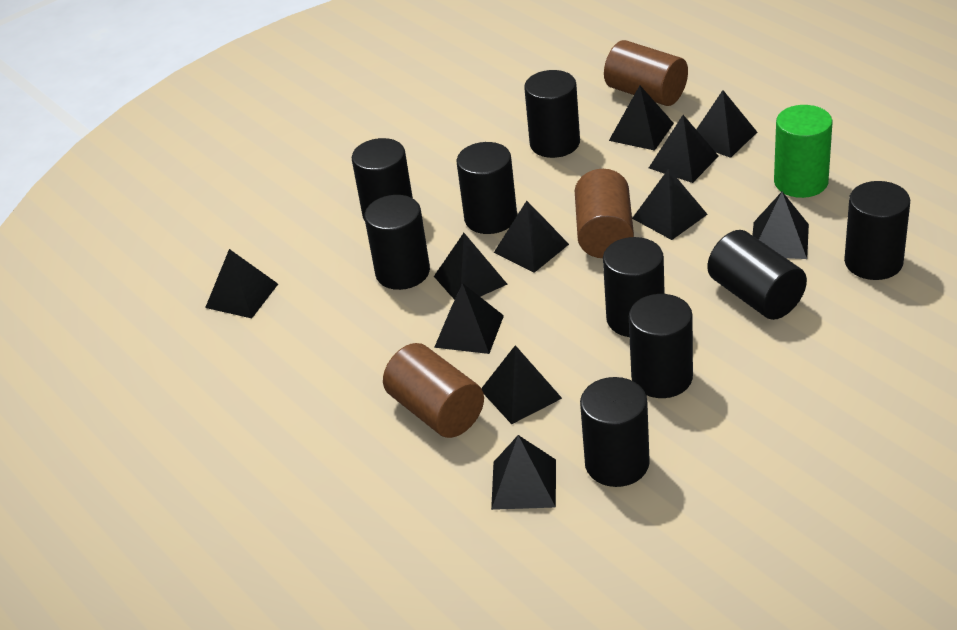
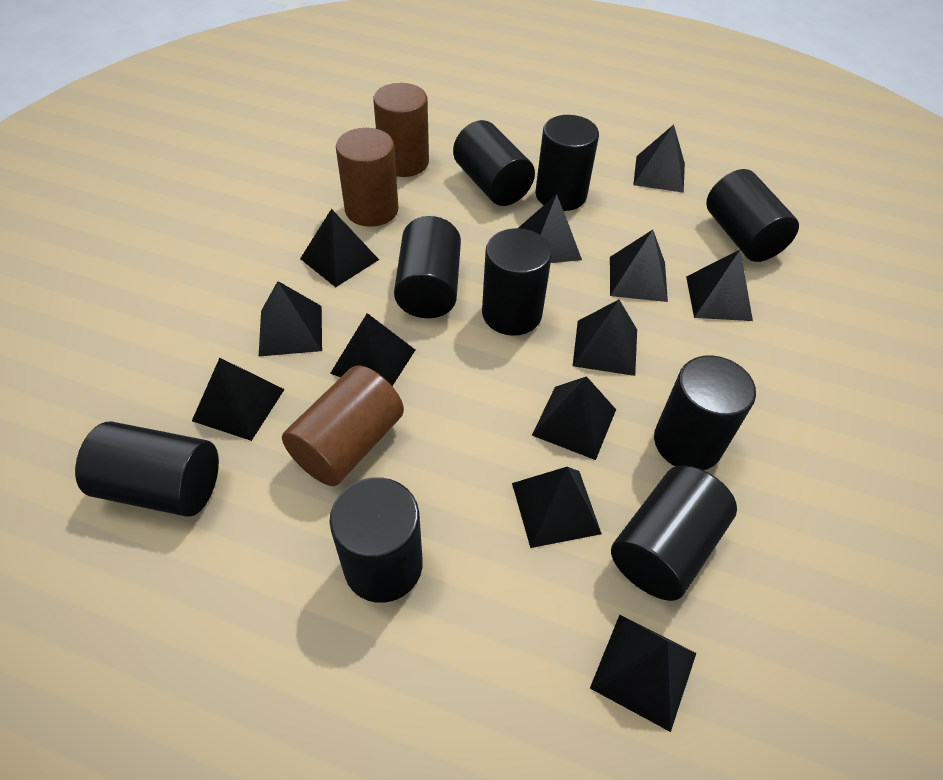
black pyramid: [205,249,278,318] [434,233,507,300] [434,283,504,354] [481,345,562,424] [491,435,556,510] [494,201,569,273] [609,86,674,151] [632,168,708,240] [649,115,719,183] [696,90,757,158] [752,192,809,259] = 11 -> [192,358,285,441] [259,281,322,356] [300,209,379,287] [330,313,415,386] [512,467,602,548] [518,194,582,263] [532,376,616,460] [573,300,637,376] [590,615,696,732] [610,230,668,302] [633,125,685,193] [686,250,753,321] = 12
green cylinder: [774,105,833,198] = 1 -> none = 0

